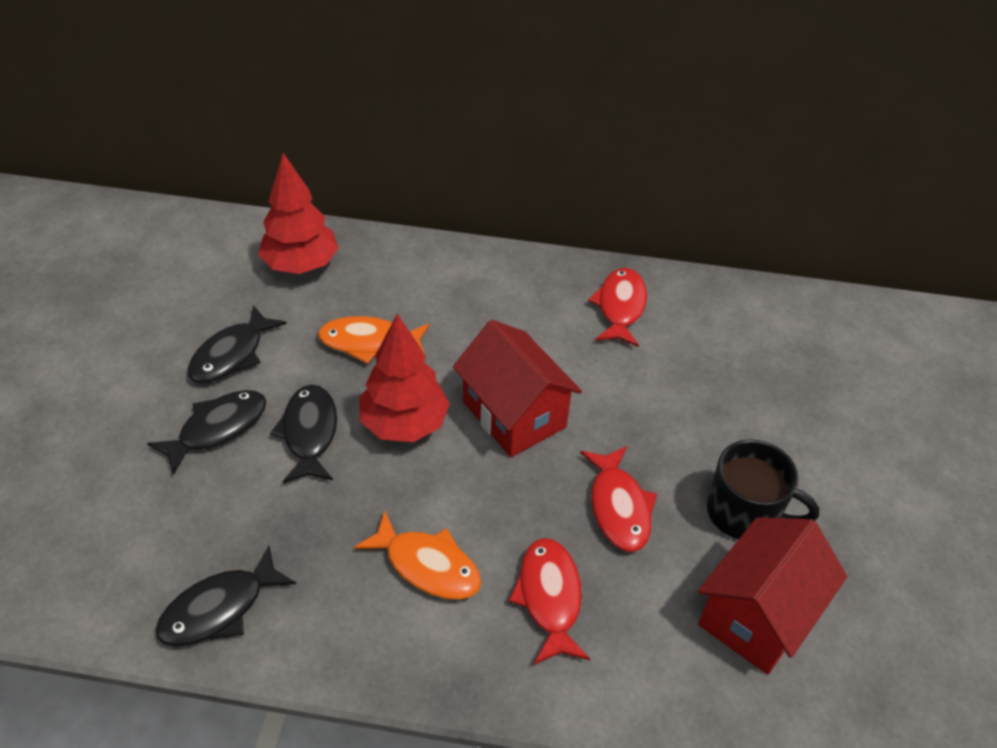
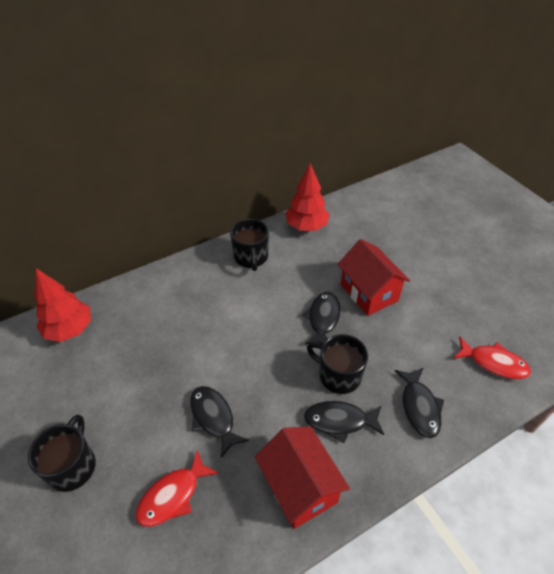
black mug: [707,439,819,539] = 1 -> [28,414,96,492] [230,219,269,271] [307,334,368,394] = 3
orange fish: [318,316,430,364] [354,511,482,600] = 2 -> none = 0
red fish: [509,538,590,665] [580,446,657,552] [588,268,647,347] = 3 -> [135,450,218,527] [453,336,531,379] = 2

